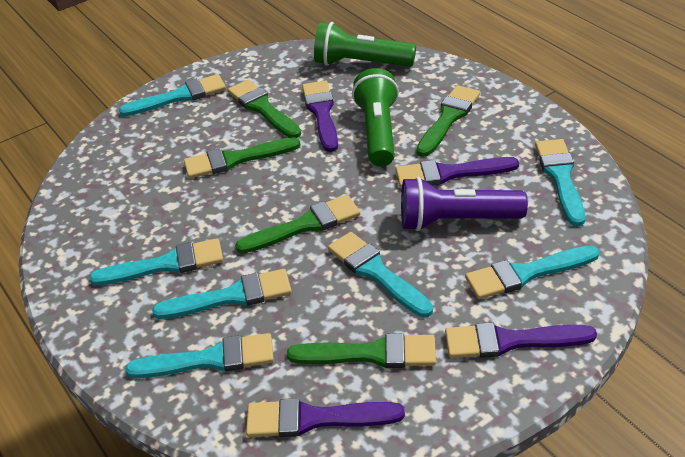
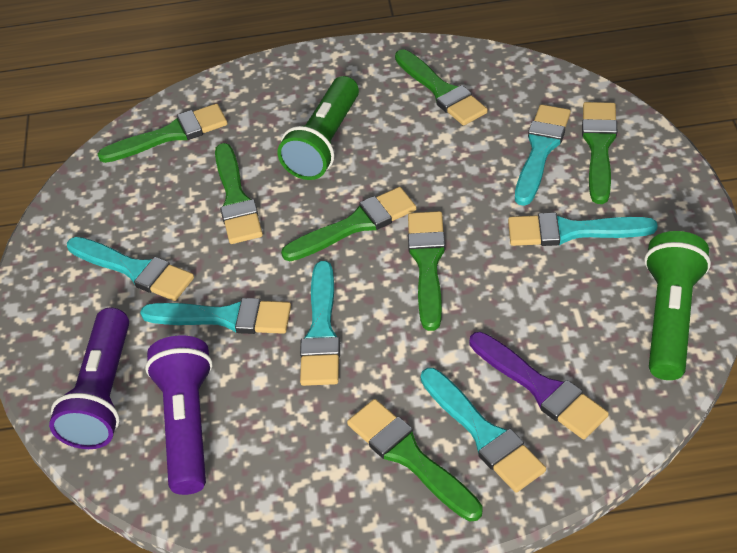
green brush: [184,137,301,179] [228,80,301,138] [235,195,360,254] [287,333,436,368] [416,85,480,157] = 5 -> [98,104,228,163] [215,143,263,244] [281,187,417,261] [347,399,483,521] [395,49,488,126] [408,211,445,331] [582,102,617,204] = 7
purple brush: [246,398,405,437] [302,81,338,152] [396,157,519,188] [445,322,597,358] = 4 -> [470,332,609,440] = 1
purple flashlight: [401,177,528,231] = 1 -> [49,307,129,449] [145,335,213,495] = 2
turquoise brush: [89,238,223,285] [119,74,226,116] [125,333,274,378] [152,269,292,319] [328,232,433,318] [465,245,600,299] [535,139,585,226] = 7 -> [67,237,194,301] [140,298,291,334] [300,261,340,386] [421,368,546,493] [508,213,658,246] [515,105,571,206] = 6

